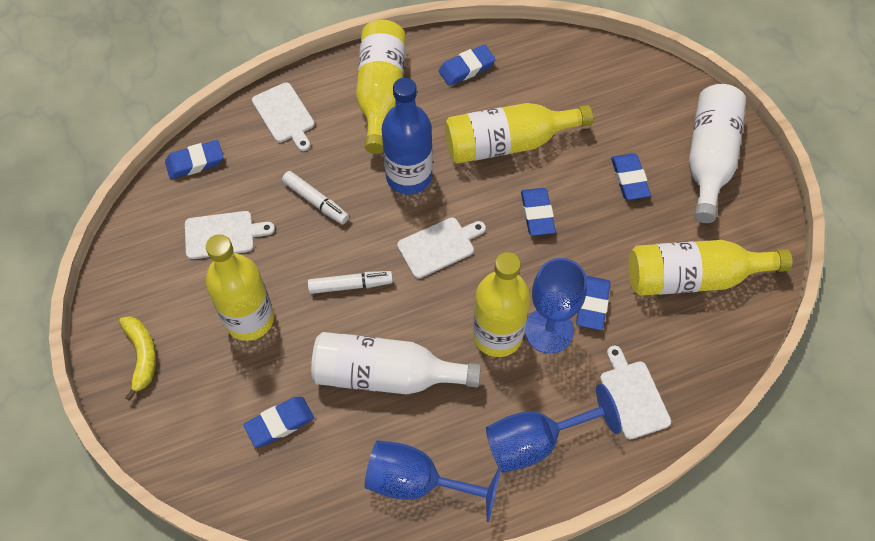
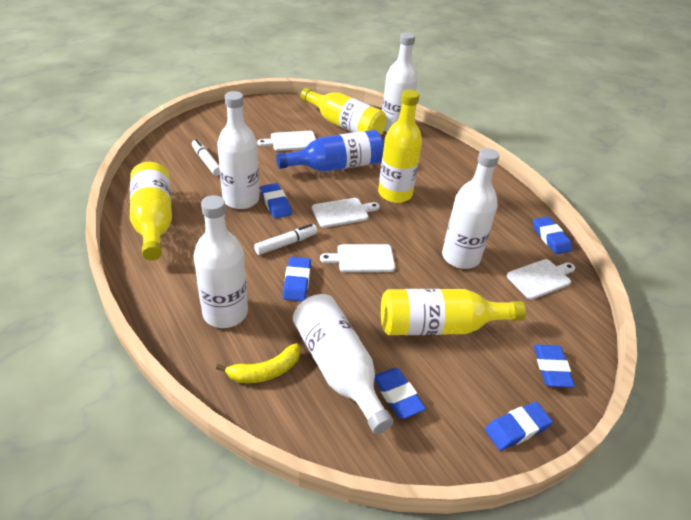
blue goblet: [365,440,501,522] [486,383,621,473] [525,258,587,354] = 3 -> none = 0
white bottle: [311,332,481,395] [689,84,746,223] = 2 -> [193,195,248,328] [217,91,259,209] [293,294,393,434] [382,32,418,132] [442,148,499,269] = 5
yellow bottle: [206,234,274,341] [356,20,406,154] [445,103,593,164] [473,252,531,357] [629,240,792,296] = 5 -> [130,162,172,260] [300,88,387,135] [378,90,422,203] [381,289,526,335] = 4

